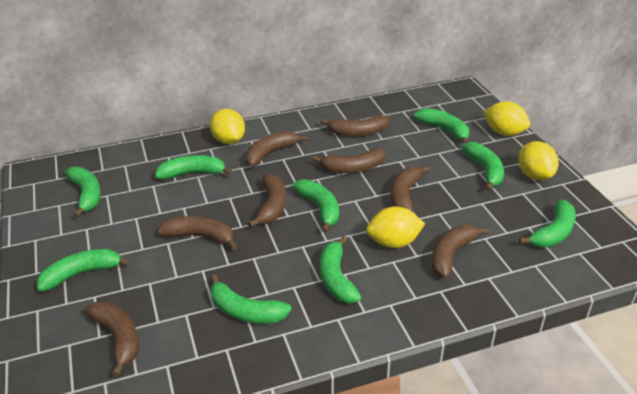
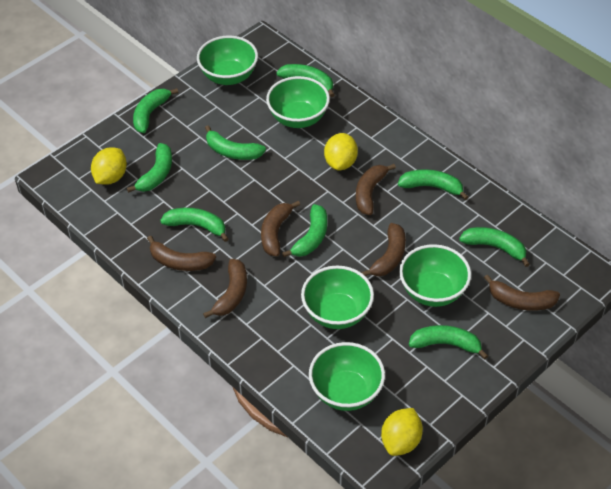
brown banana: [84,301,139,377] [157,216,238,250] [246,131,307,166] [248,174,286,228] [312,148,386,173] [320,115,389,137] [390,166,430,212] [431,225,490,278] = 8 -> [147,236,216,271] [203,259,247,318] [261,201,300,257] [356,164,396,215] [361,223,406,277] [484,274,560,311] = 6
green bowl: none = 0 -> [197,36,258,85] [266,76,330,128] [301,266,374,329] [309,342,385,411] [399,244,471,307] = 5
yellow lemon: [210,109,245,144] [366,206,425,248] [483,101,530,136] [518,141,559,180] = 4 -> [91,148,127,185] [324,133,358,170] [381,408,423,456] = 3

